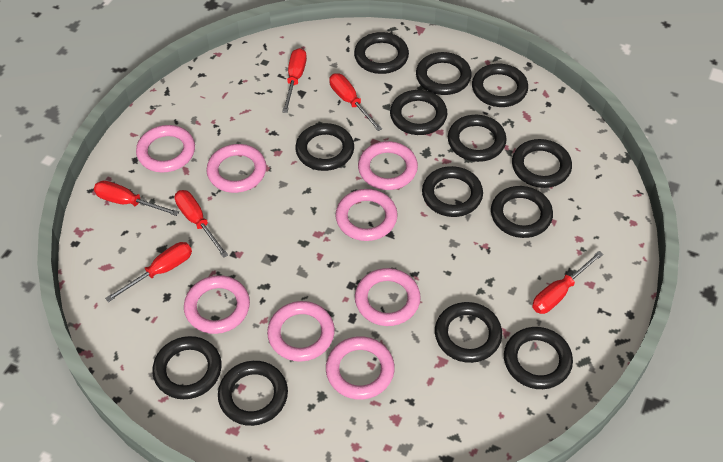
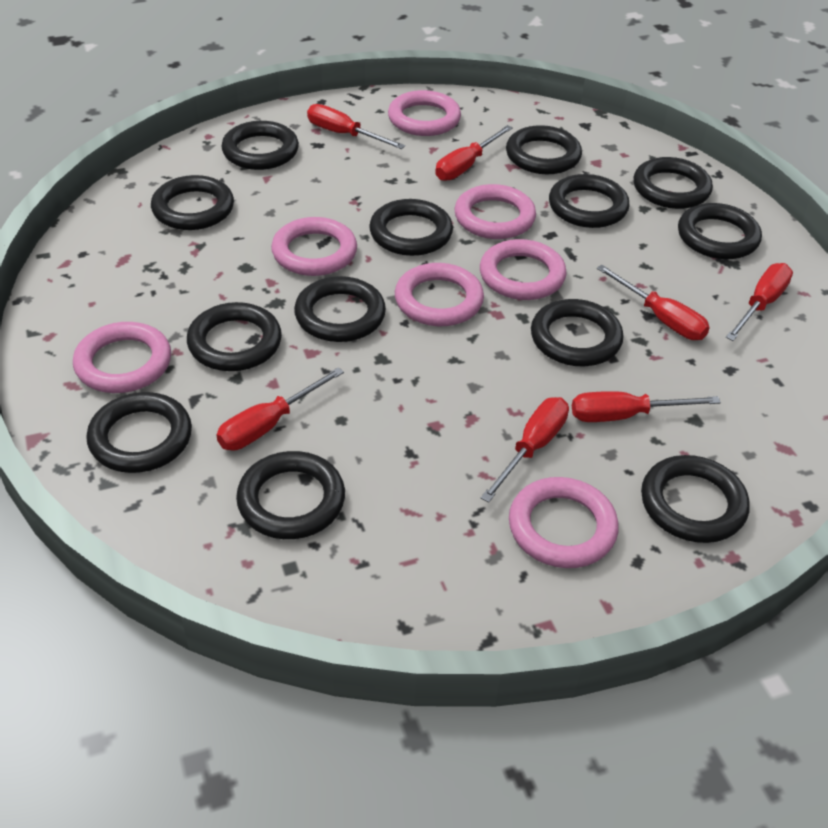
pink ring: [136,125,195,173] [184,275,250,334] [206,144,266,193] [267,301,335,362] [326,336,395,400] [335,189,398,241] [355,268,421,326] [358,141,418,190] = 8 -> [73,322,171,393] [271,217,357,276] [388,90,461,136] [395,263,484,326] [454,184,536,239] [480,239,567,300] [509,477,619,568] = 7
red screwdriver: [94,180,179,216] [105,242,192,302] [175,190,228,258] [282,48,307,113] [329,73,382,131] [532,251,603,314] = 6 -> [216,367,344,450] [307,104,405,149] [435,125,513,181] [481,397,569,502] [572,391,721,422] [597,265,710,340] [726,263,793,341] = 7

